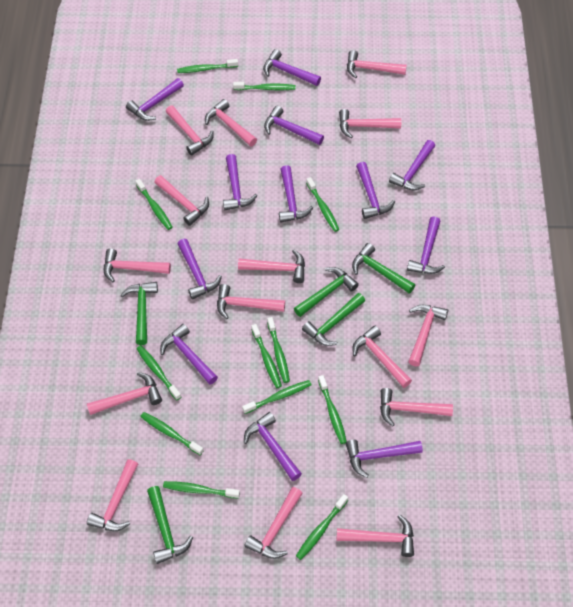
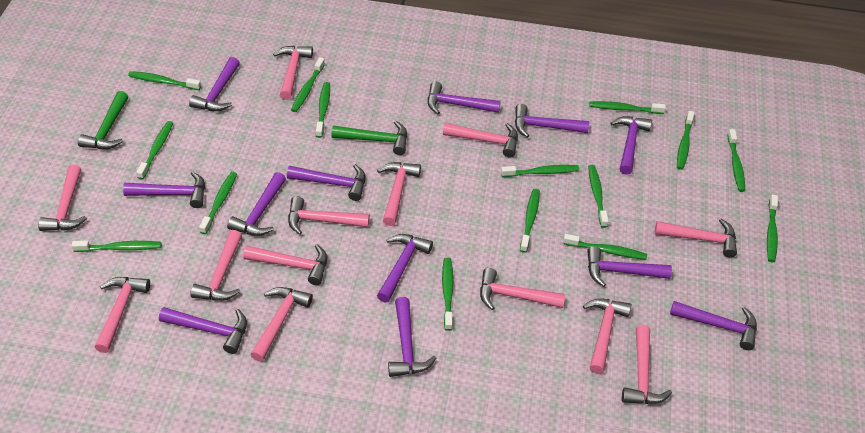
green hammer: [120,282,158,345] [147,486,193,564] [294,267,359,317] [302,293,365,346] [352,243,415,294] = 5 -> [78,91,128,149] [331,121,407,155] = 2
green toothbrush: [136,179,173,230] [136,345,181,400] [140,412,204,455] [163,481,240,499] [177,59,238,73] [233,82,296,90] [242,380,312,414] [251,324,282,388] [267,317,290,383] [296,494,348,560] [306,177,339,232] [318,375,347,444] = 12 -> [72,240,161,252] [128,71,201,90] [136,121,173,180] [199,172,237,234] [291,57,325,112] [316,82,330,138] [442,257,454,331] [501,165,579,177] [520,189,540,253] [563,234,647,260] [588,165,609,228] [589,101,666,114] [677,111,694,170] [727,129,745,192] [767,195,778,262] = 15
pink hammer: [87,372,162,415] [87,459,138,531] [104,248,171,282] [154,175,209,226] [166,105,214,156] [205,99,257,147] [217,284,285,319] [238,250,305,283] [244,487,303,559] [337,514,414,557] [339,109,401,138] [347,50,407,78] [352,326,412,388] [380,388,453,426] [408,305,448,366] = 15 -> [38,165,87,231] [94,277,150,353] [190,230,242,301] [243,244,327,285] [250,287,313,362] [273,46,313,100] [288,196,369,235] [377,162,421,226] [443,123,518,157] [480,268,565,310] [583,298,631,374] [622,325,672,404] [655,219,737,257] = 13

